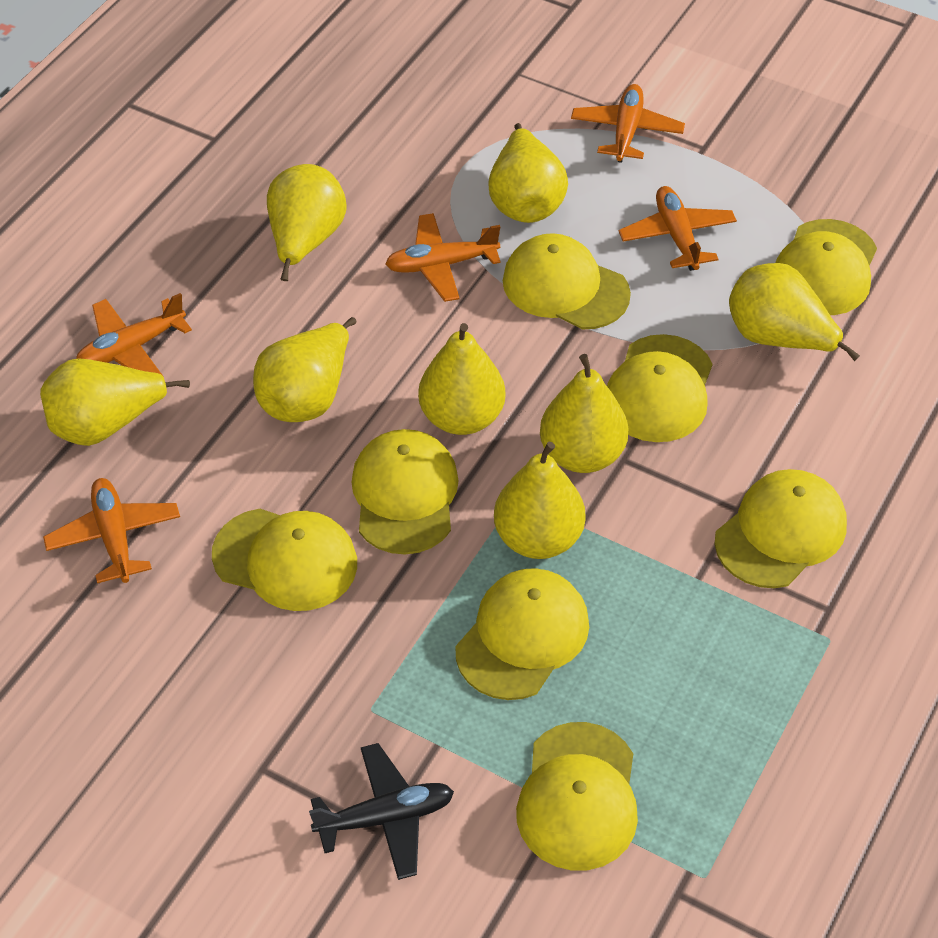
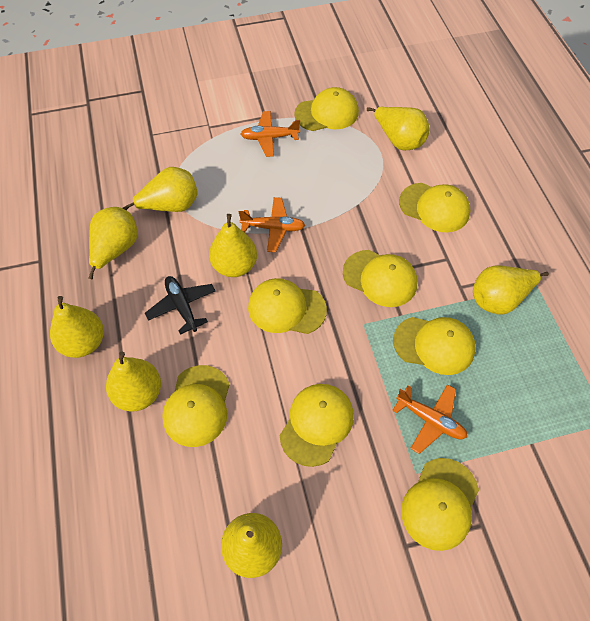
orange plane: [43,478,180,583] [76,293,192,377] [385,213,501,302] [571,84,685,163] [619,186,737,271] = 5 -> [239,197,305,252] [241,111,300,157] [392,384,467,454] = 3

